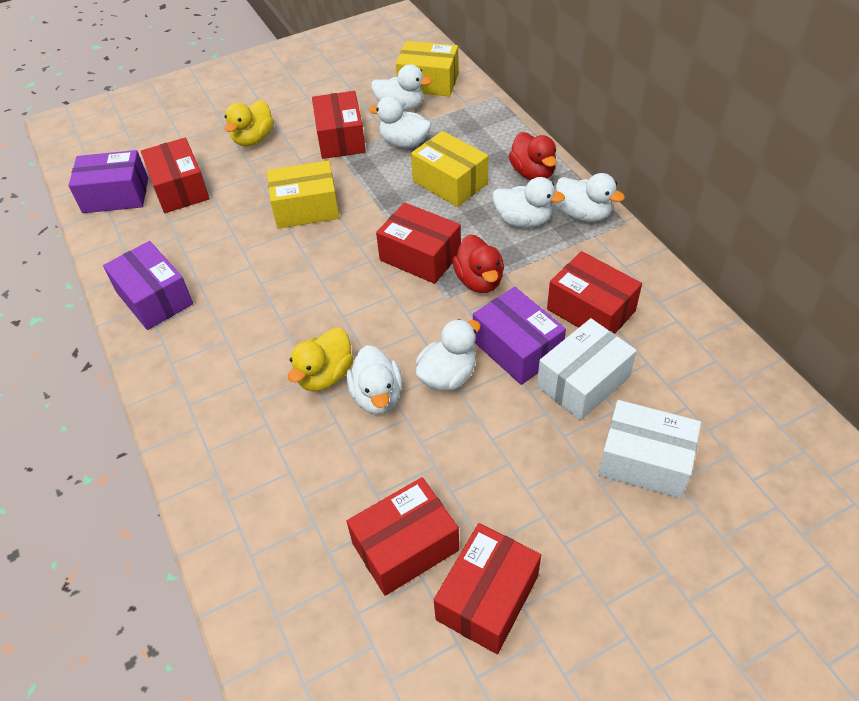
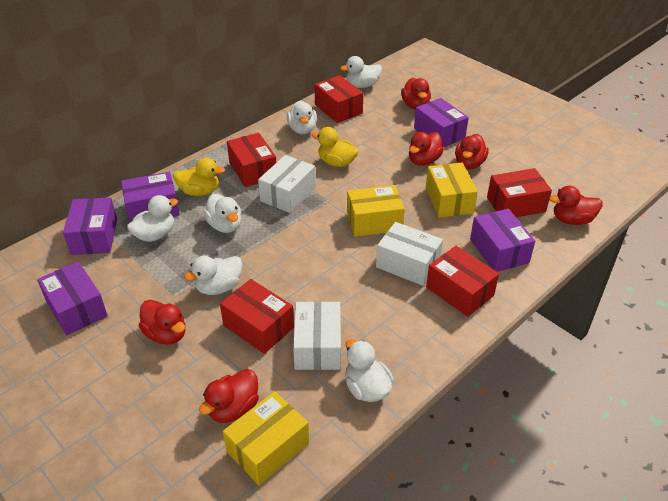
purple box: [68,150,148,213] [103,241,193,330] [473,287,566,385] = 3 -> [37,262,108,335] [63,197,117,255] [121,172,180,222] [414,98,469,147] [470,209,535,272] = 5
red box: [141,138,209,213] [312,91,366,159] [346,477,459,596] [376,202,461,284] [434,523,541,654] [547,251,642,334] = 6 -> [220,279,294,354] [227,133,276,187] [314,75,363,123] [426,246,499,317] [487,168,552,217] = 5
red duck: [453,234,504,293] [509,132,557,180] = 2 -> [139,300,186,345] [199,369,259,423] [401,78,431,109] [409,132,444,166] [455,134,489,169] [549,186,602,225] = 6
white box: [537,318,637,421] [598,400,701,499] = 2 -> [258,155,316,213] [293,301,341,370] [376,222,443,286] = 3

